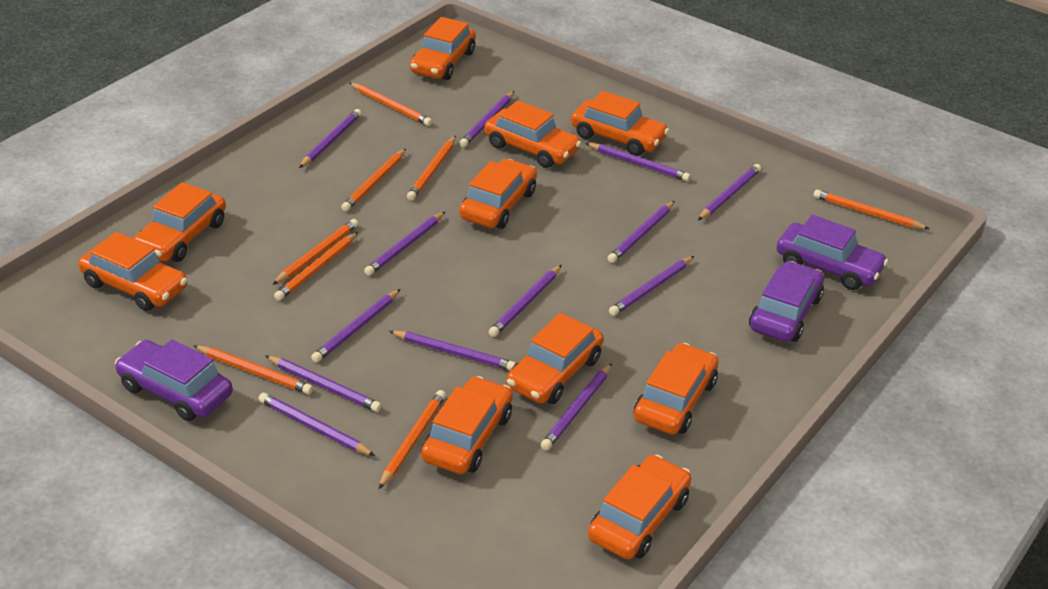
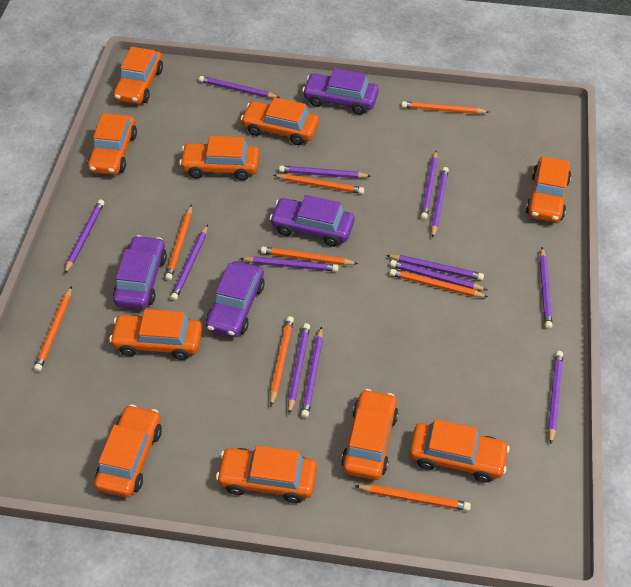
purple car: [115,339,233,421] [749,261,824,342] [777,215,888,290] = 3 -> [113,235,167,309] [206,261,265,337] [270,195,354,247] [302,68,379,115] = 4

